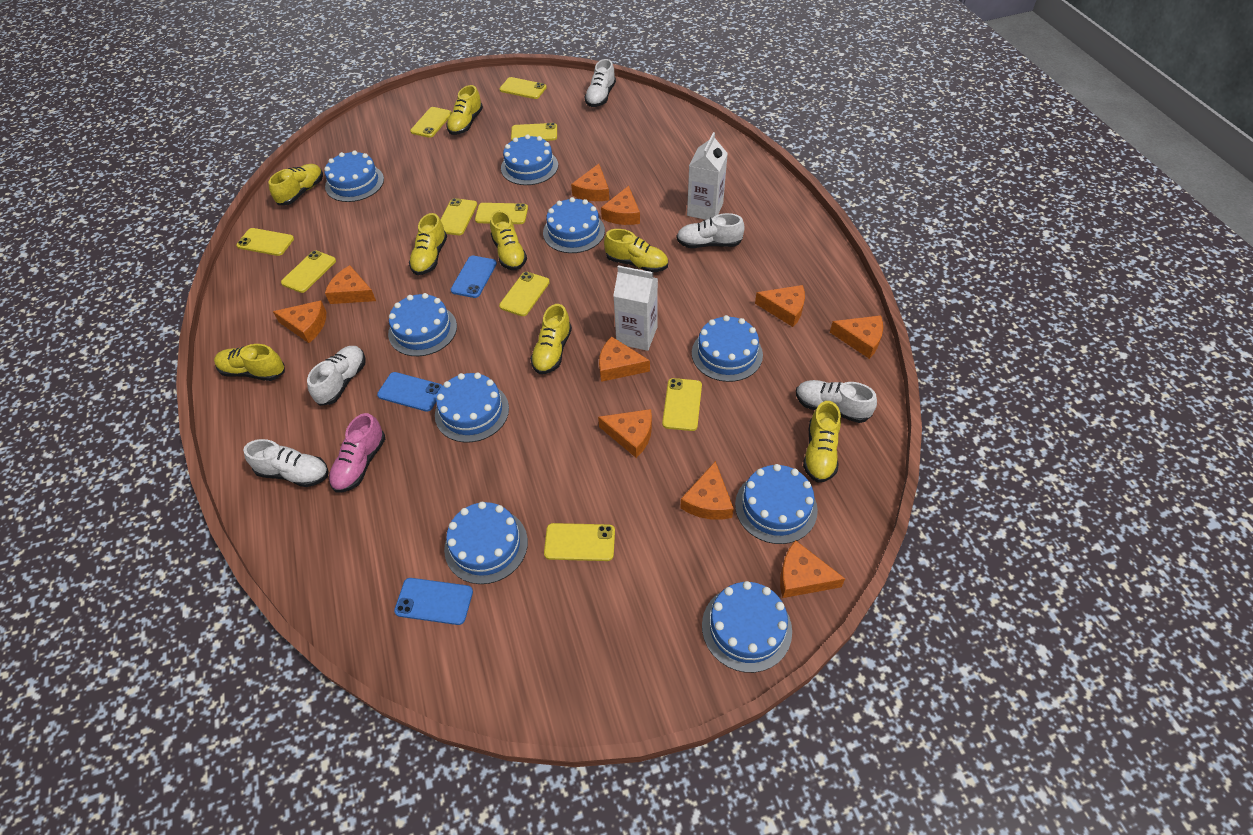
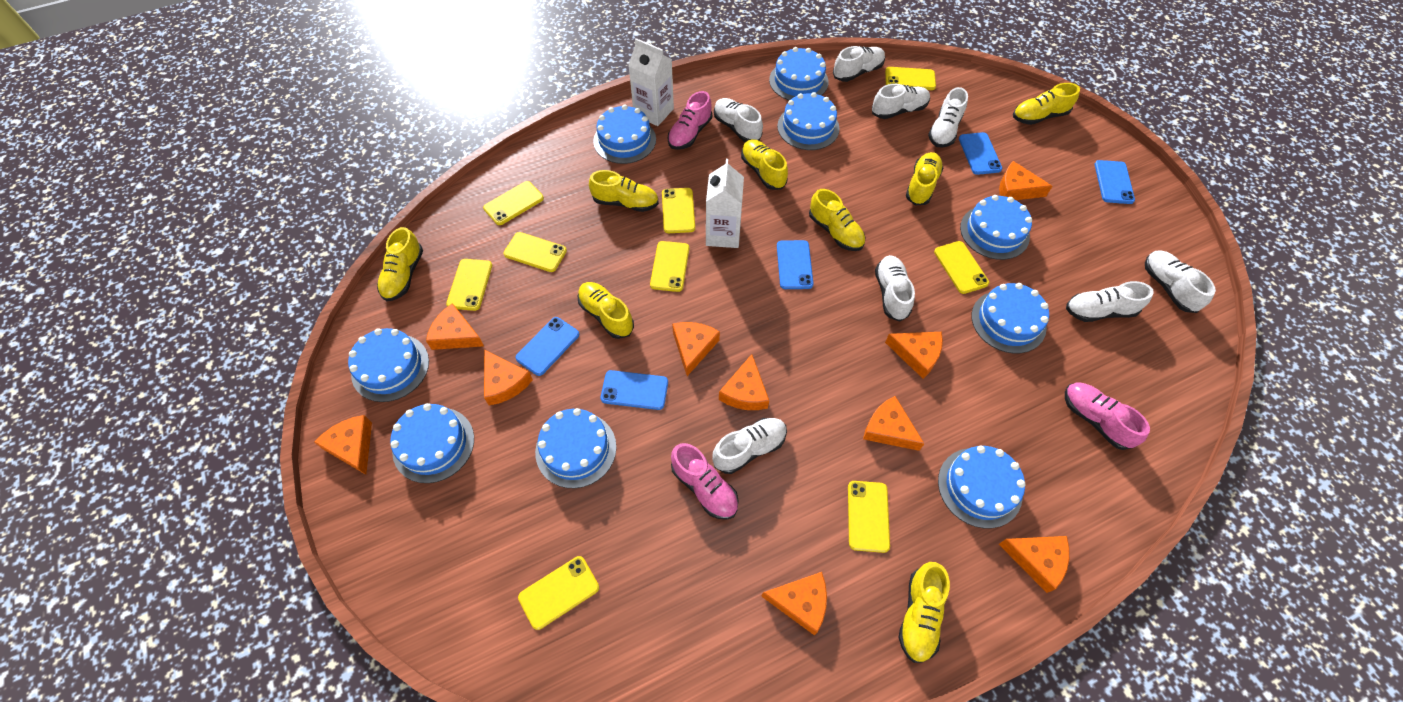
blue phone: [377,372,443,412] [394,578,473,625] [451,256,497,298] = 3 -> [515,317,579,376] [601,370,668,410] [777,240,813,289] [959,132,1002,175] [1095,160,1135,204] = 5
pink shoe: [329,413,385,492] = 1 -> [668,91,712,150] [671,443,739,520] [1065,382,1150,450] = 3
white shoe: [243,439,329,487] [307,346,366,406] [584,59,616,107] [676,213,745,248] [796,380,877,423] = 5 -> [712,418,787,474] [714,98,763,142] [833,46,885,82] [872,84,930,119] [875,255,915,322] [928,87,968,148] [1066,281,1154,322] [1145,250,1216,313] = 8
yellow phone: [236,228,294,256] [281,250,336,293] [410,107,452,138] [440,198,477,235] [475,203,528,224] [499,77,547,99] [499,272,550,316] [511,123,557,141] [544,523,615,561] [662,378,702,431] = 10 -> [446,259,492,311] [483,181,544,225] [504,232,567,272] [518,556,599,630] [650,241,689,292] [662,188,695,233] [848,481,890,553] [885,67,936,90] [934,241,989,294] = 9

